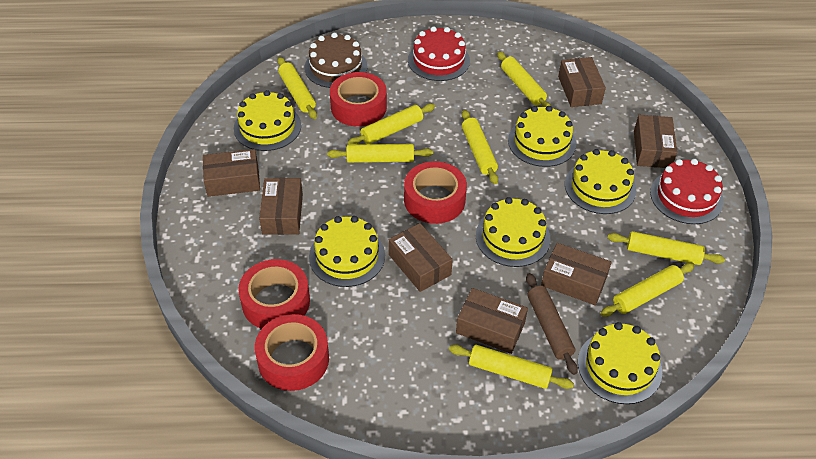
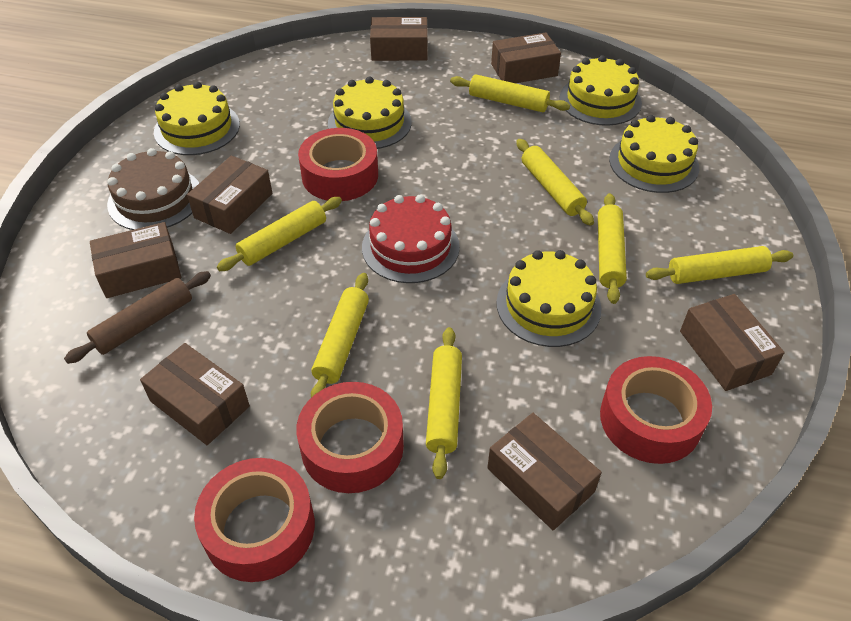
red cake: [408,27,470,81] [650,159,724,224] = 2 -> [362,195,460,283] = 1
yellow cake: [234,90,301,151] [309,216,385,287] [476,197,550,267] [508,106,576,167] [565,149,636,214] [578,322,662,404] = 6 -> [154,82,240,155] [328,77,412,149] [496,250,602,347] [560,55,642,126] [609,115,699,193] = 5
yellow rolling pin: [277,57,317,119] [327,144,433,163] [347,104,435,145] [449,345,574,389] [462,110,498,184] [497,51,551,107] [601,263,695,317] [607,231,725,265] = 8 -> [217,197,342,271] [311,273,369,398] [426,327,462,479] [450,74,570,112] [516,139,594,226] [598,193,627,304] [646,246,793,284] = 7

